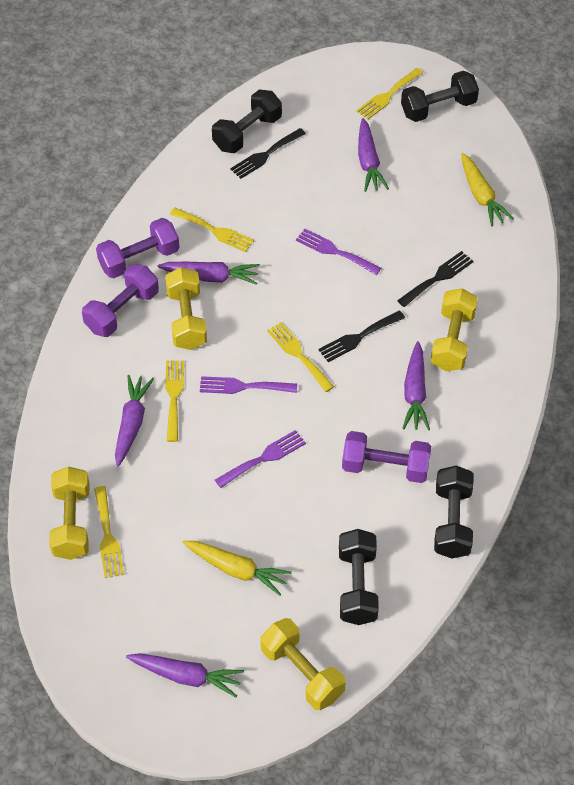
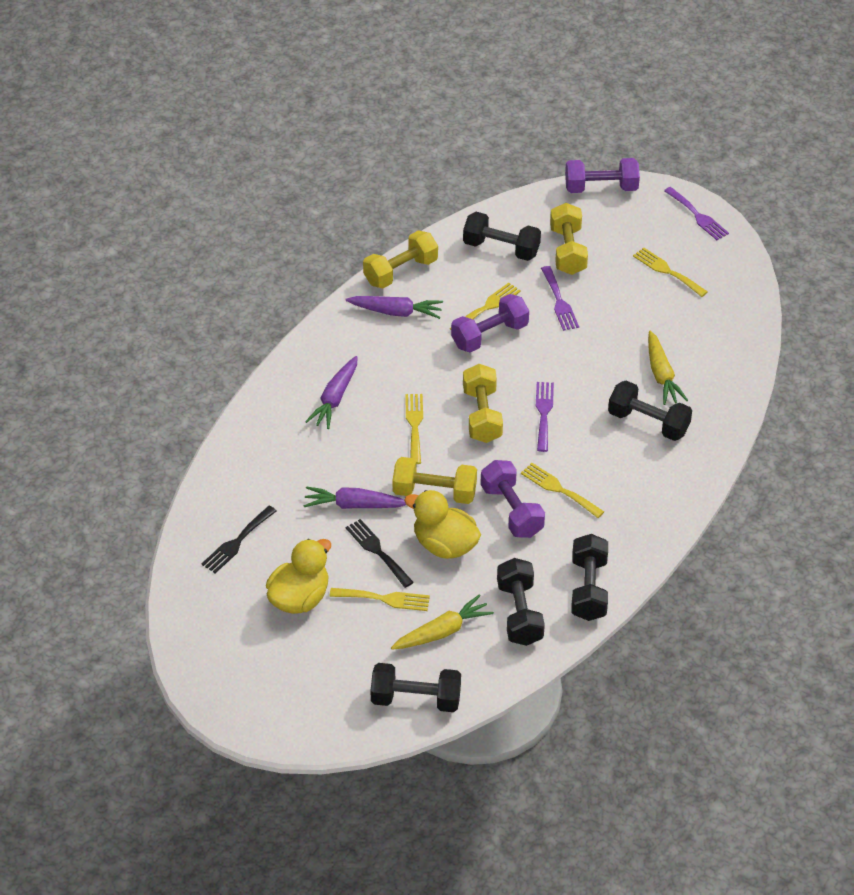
black dumbbell: [212,90,282,153] [339,529,379,625] [401,71,479,122] [434,465,474,559] = 4 -> [371,663,461,712] [463,212,541,261] [497,558,545,646] [571,534,608,621] [608,381,692,441] = 5
black fork: [230,128,306,179] [318,311,405,362] [397,251,474,307] = 3 -> [201,506,276,573] [346,519,414,588] = 2
purple carrot: [115,375,154,467] [126,653,244,697] [158,262,260,285] [358,118,389,192] [402,341,430,430] = 5 -> [304,486,406,509] [305,356,358,429] [345,296,443,319] = 3
yellow duck: none = 0 -> [266,539,331,614] [404,490,481,559] = 2

